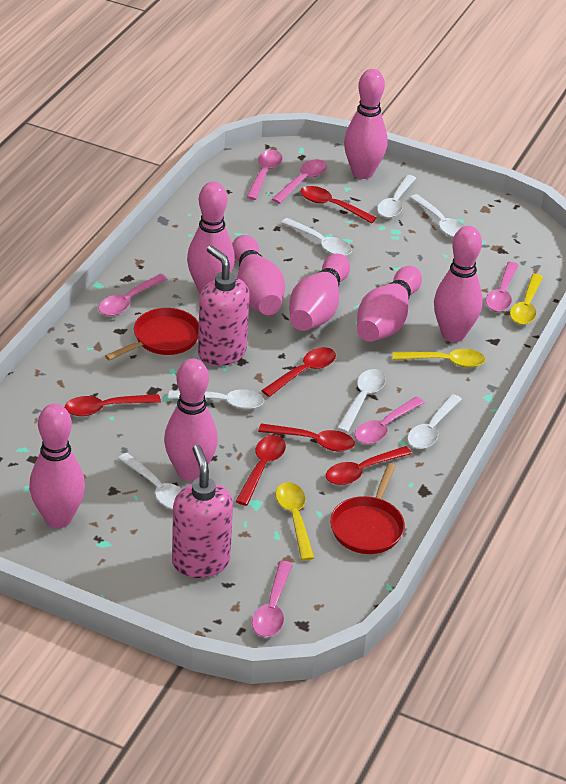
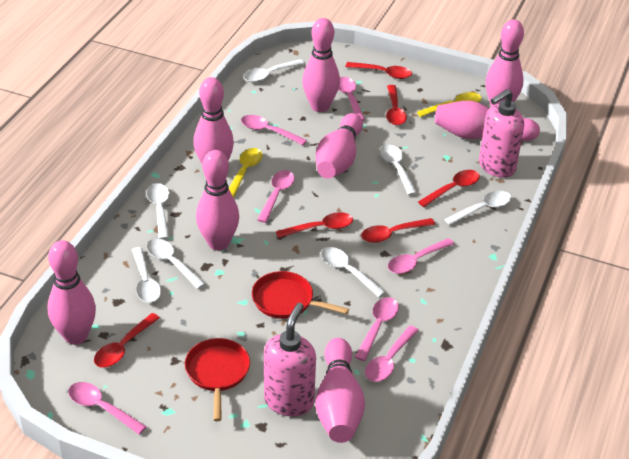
pink spoon: [98,274,168,316] [246,150,283,200] [252,561,293,637] [272,159,327,204] [355,397,425,444] [485,262,518,312] = 6 -> [68,382,147,435] [241,115,307,145] [257,170,295,223] [339,77,365,121] [355,297,399,361] [365,325,419,382] [388,238,454,274] = 7
yellow spoon: [275,482,314,561] [393,349,486,367] [510,274,543,325] = 3 -> [229,148,262,198] [417,92,482,117] = 2

